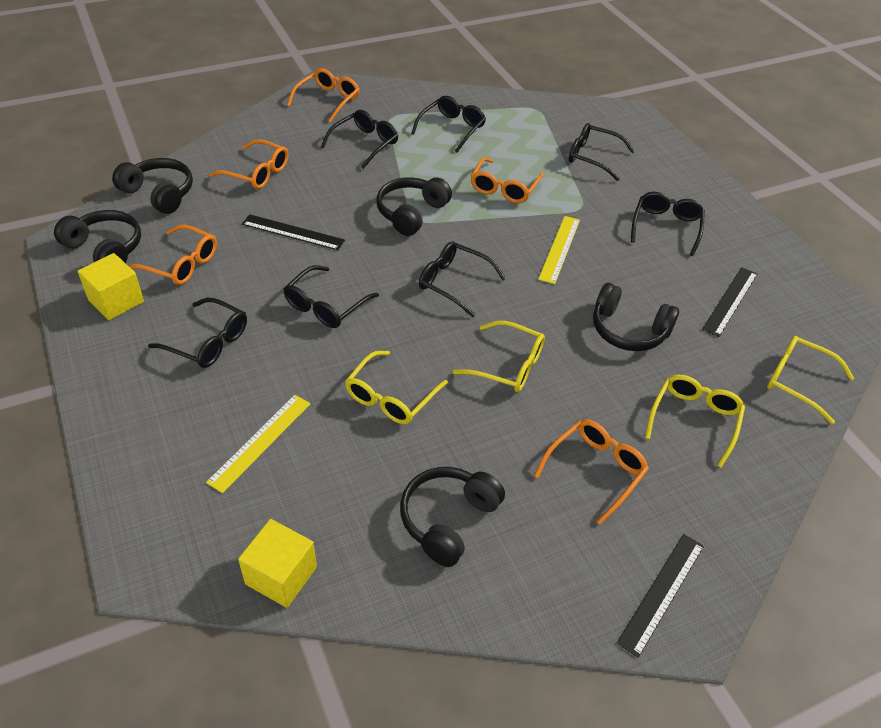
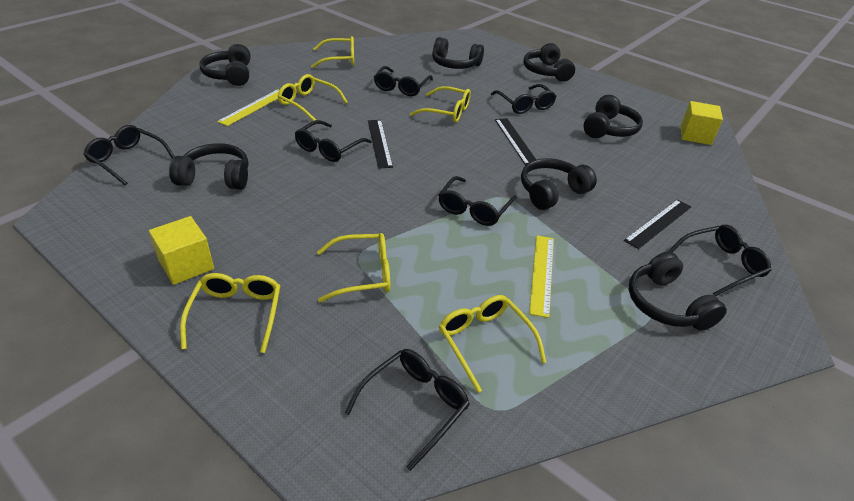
black headphones: [54,210,141,263] [112,158,193,214] [376,177,452,236] [400,467,505,567] [593,283,679,351] = 5 -> [169,143,248,190] [199,44,250,86] [432,37,484,69] [521,158,597,210] [523,43,575,82] [583,95,643,138] [629,252,727,331] = 7
orange glasses: [129,225,217,285] [209,139,288,189] [287,68,360,123] [471,157,544,203] [534,419,649,525] = 5 -> none = 0
yellow glasses: [345,351,448,424] [453,321,545,392] [645,375,745,468] [767,336,854,424] = 4 -> [180,273,280,353] [278,74,348,121] [311,36,354,68] [317,233,390,302] [410,86,471,123] [439,295,547,393] = 6

